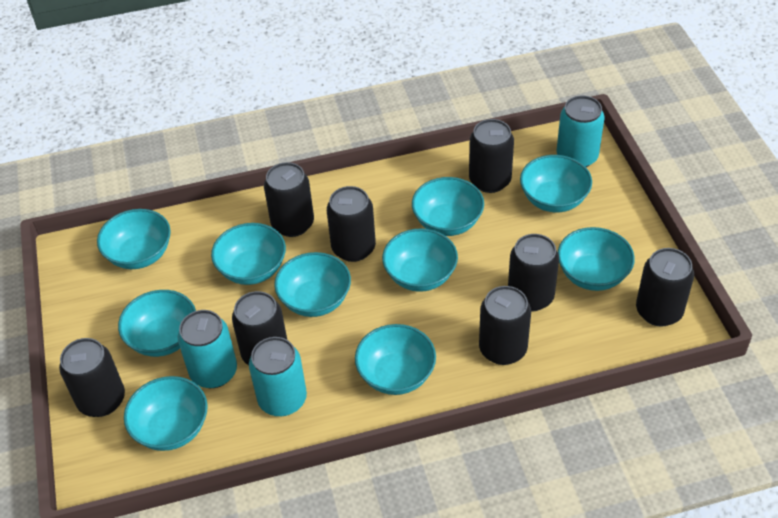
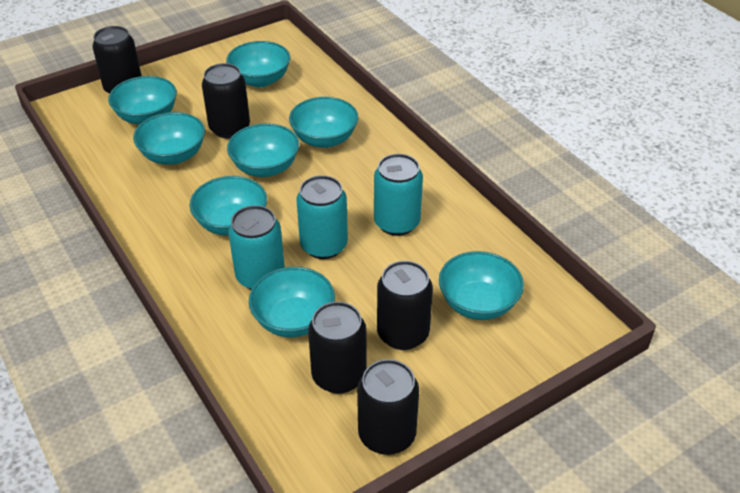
black can: [59,338,125,417] [232,291,287,365] [264,162,314,237] [327,186,376,262] [469,119,514,193] [479,286,531,365] [508,234,559,311] [636,248,694,327] = 8 -> [92,26,142,94] [202,63,250,139] [308,302,367,394] [357,359,419,455] [377,261,433,350] = 5
turquoise bowl: [97,209,171,269] [118,290,196,357] [124,376,208,451] [211,223,286,285] [274,252,351,317] [355,324,436,395] [382,228,458,292] [412,177,484,236] [520,155,592,212] [558,227,635,291] = 10 -> [108,76,177,125] [133,112,205,165] [190,176,267,235] [226,41,290,87] [227,123,299,177] [249,267,335,337] [289,97,359,148] [439,251,524,320] = 8

